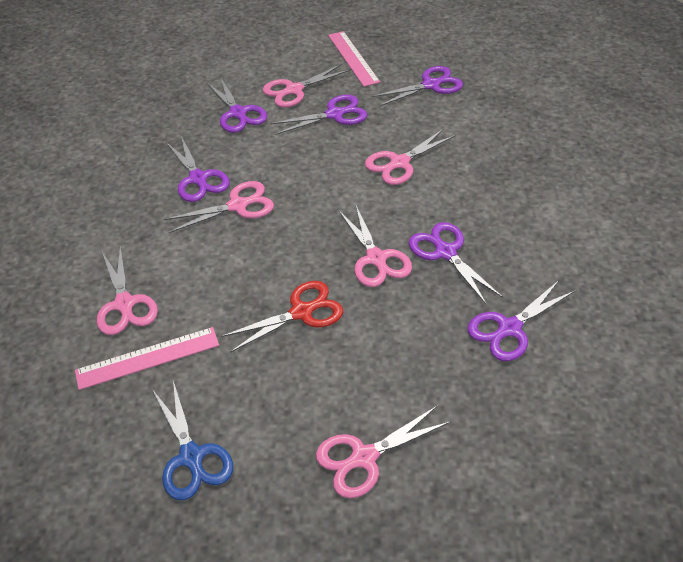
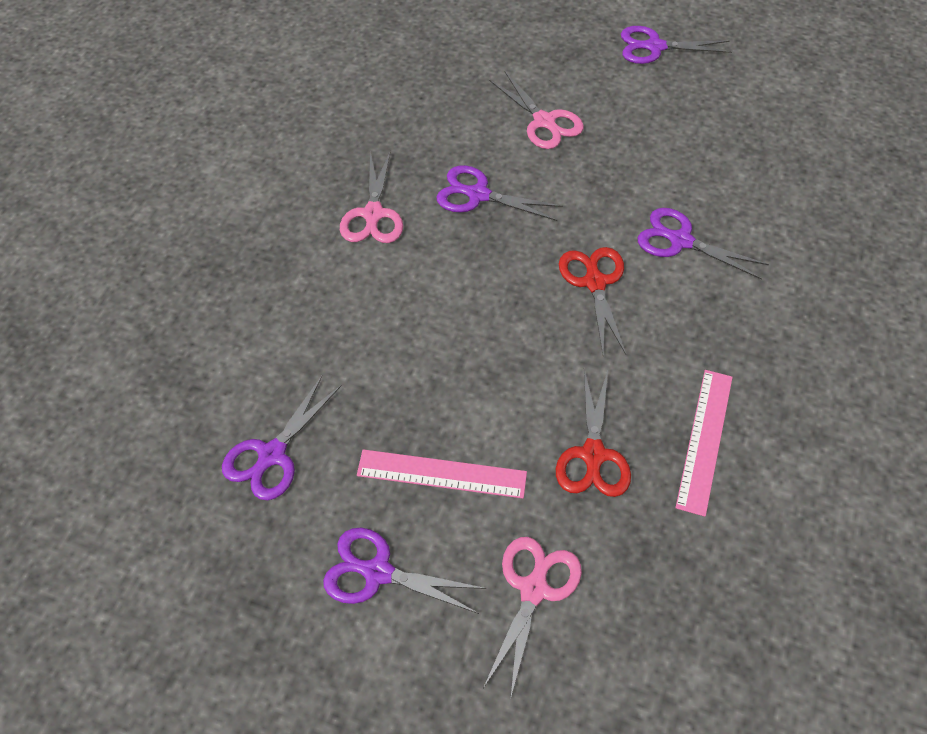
blue scissors: [152,381,233,500] = 1 -> none = 0
pink scissors: [97,245,158,335] [164,181,274,233] [263,64,350,107] [316,405,451,498] [339,206,412,287] [365,128,456,185] = 6 -> [340,150,403,243] [483,537,582,700] [489,72,584,149] = 3
purple scissors: [166,136,230,202] [206,77,267,133] [270,95,367,135] [372,66,463,107] [409,222,503,305] [467,280,575,361] = 6 -> [222,376,342,500] [323,528,486,614] [437,165,563,221] [621,26,732,64] [638,208,769,280] = 5
red scissors: [221,281,343,353] = 1 -> [556,369,631,497] [559,247,626,355] = 2

